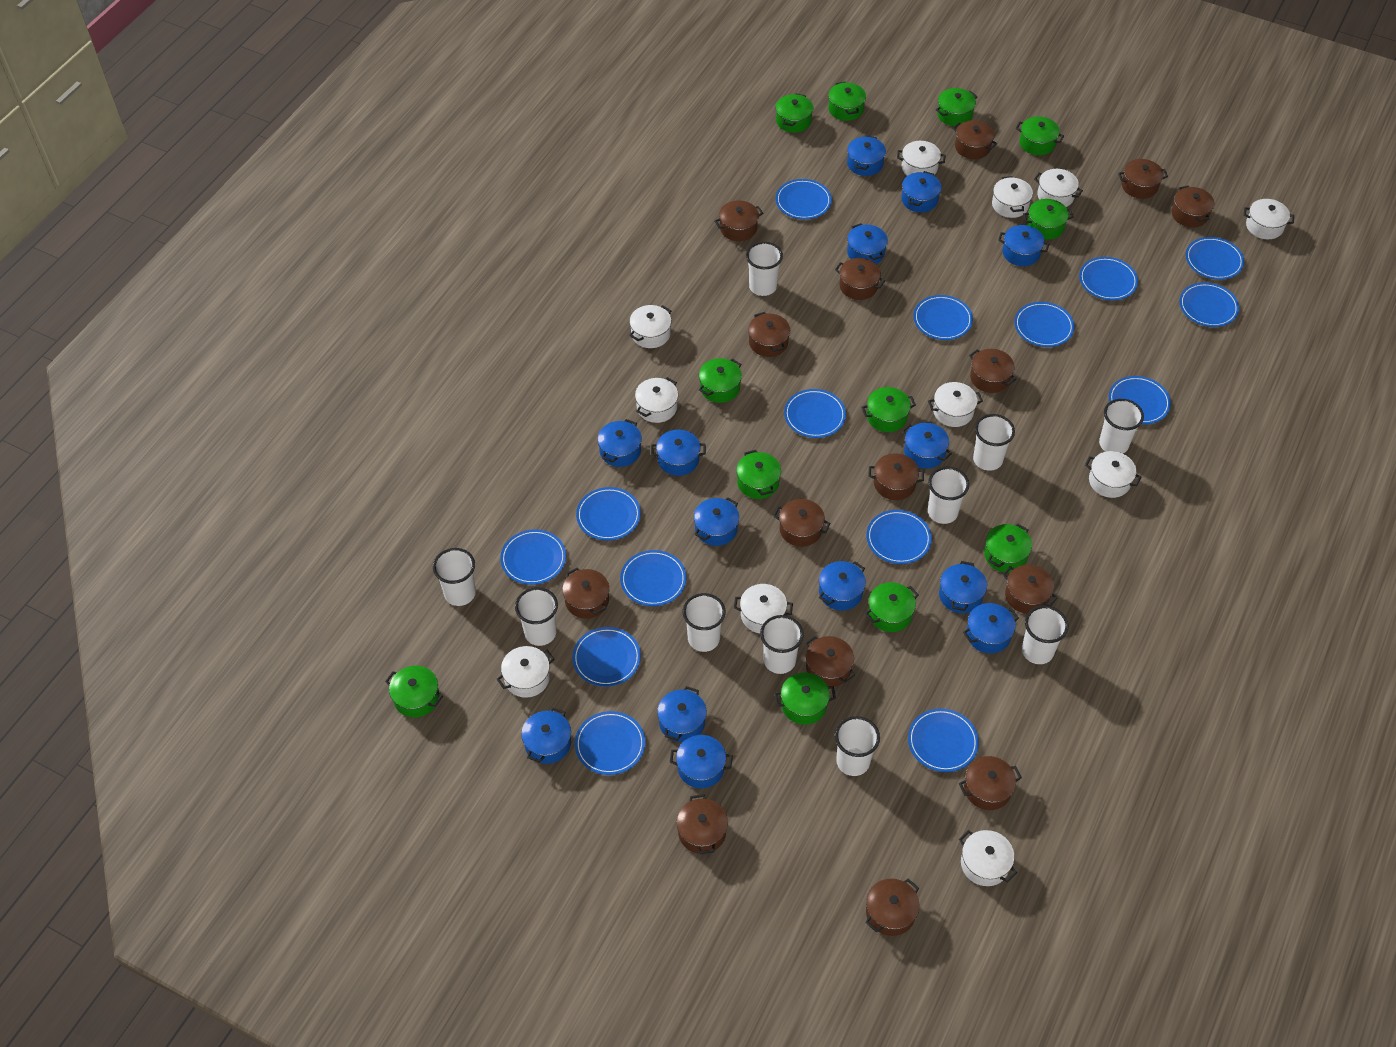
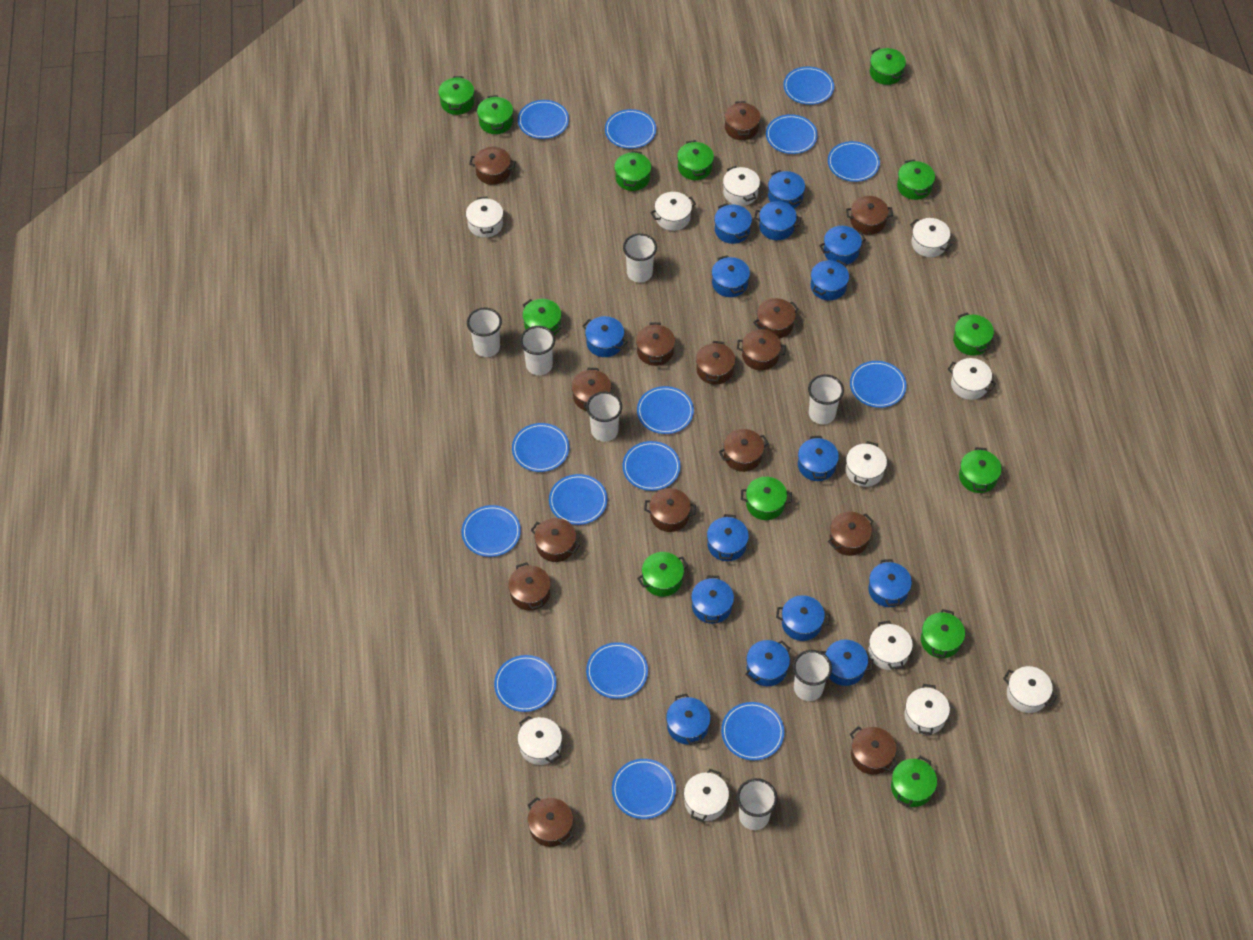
blue pot: [521,707,571,764] [597,419,642,467] [651,430,706,476] [657,686,707,742] [670,735,733,788] [694,497,739,546] [819,561,866,611] [847,135,886,176] [847,223,888,264] [901,171,942,212] [902,423,952,469] [939,561,987,613] [963,603,1019,653] [998,225,1049,266] = 14 -> [583,316,627,357] [666,693,711,745] [691,575,734,624] [707,514,749,561] [712,255,750,297] [714,203,752,244] [745,640,790,686] [754,201,801,240] [768,170,805,208] [776,595,830,641] [798,436,839,481] [811,260,849,300] [819,226,866,265] [820,640,874,686] [868,559,912,607] = 15
green pot: [385,666,443,717] [699,358,742,403] [736,450,781,499] [774,673,836,725] [776,93,813,133] [828,81,866,121] [861,387,916,432] [865,582,919,632] [936,88,978,126] [984,524,1032,573] [1016,116,1064,155] [1023,199,1074,240] = 12 -> [438,76,474,115] [477,95,513,134] [522,299,562,336] [614,151,651,191] [637,552,688,597] [677,140,714,180] [741,477,792,520] [870,47,906,85] [891,756,937,807] [897,159,935,200] [921,609,965,658] [953,312,994,356] [959,447,1002,493] = 13
white cup: [433,548,476,606] [515,587,558,646] [683,593,726,652] [746,242,783,296] [760,615,804,674] [835,716,880,776] [928,467,969,524] [973,414,1015,471] [1022,606,1068,664] [1099,399,1144,454] = 10 -> [467,308,502,357] [520,326,555,375] [586,391,622,442] [623,233,657,283] [737,778,778,830] [793,650,832,701] [808,374,844,424] = 7

